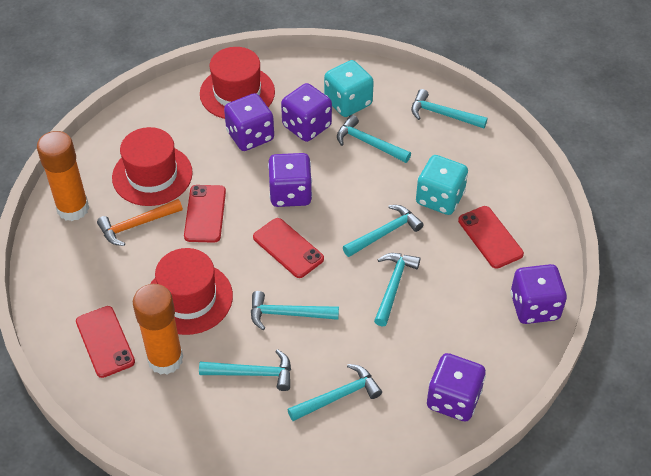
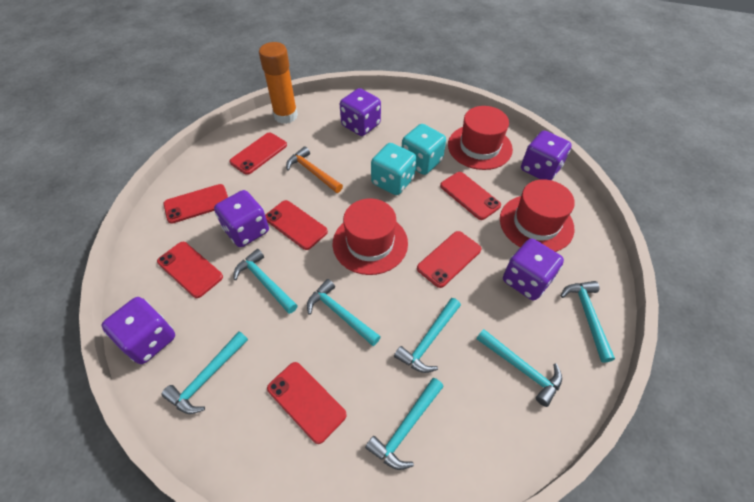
orange glue stick: [37,131,89,221] [133,284,183,375] = 2 -> [259,42,298,124] = 1
red phone: [76,306,135,378] [184,185,226,243] [253,218,324,278] [458,206,524,269] = 4 -> [157,242,223,298] [164,184,228,224] [230,133,287,175] [265,200,328,250] [267,362,347,444] [417,231,481,288] [440,172,501,220] = 7

